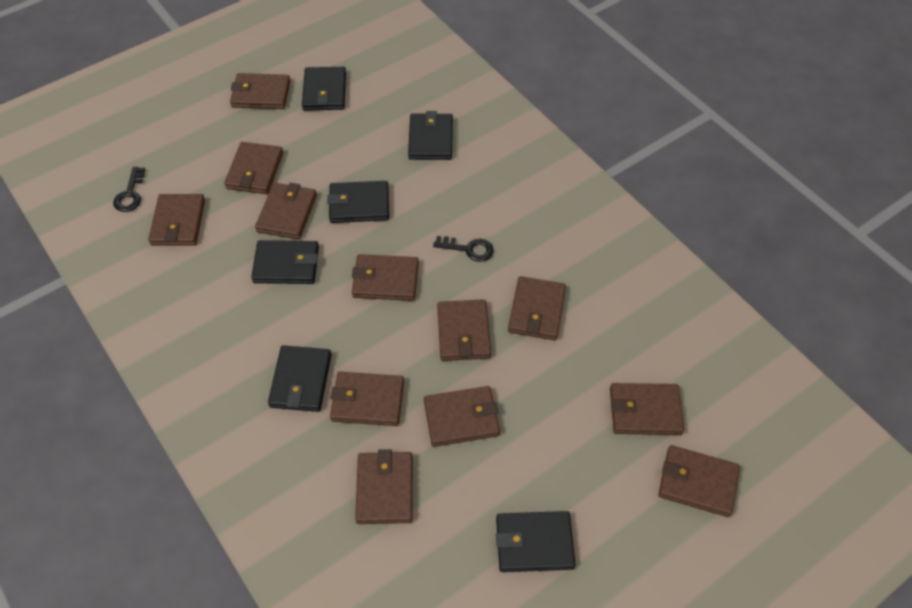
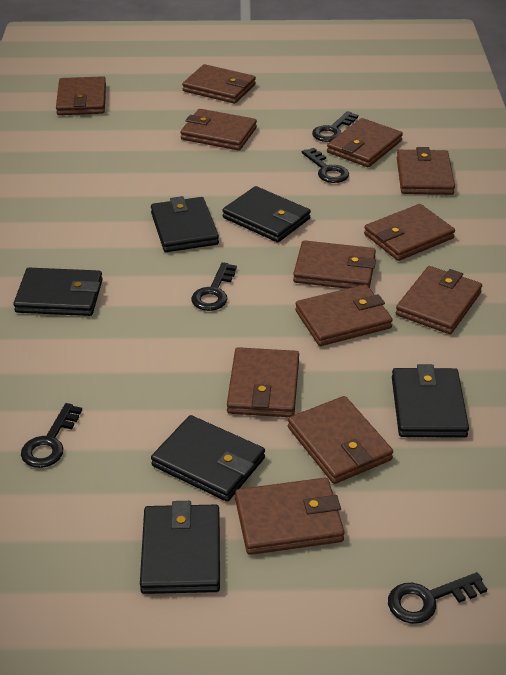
black key: [113,167,145,212] [433,236,494,262] = 2 -> [21,403,82,468] [191,262,237,311] [302,148,349,183] [312,111,358,142] [388,572,487,624] = 5

